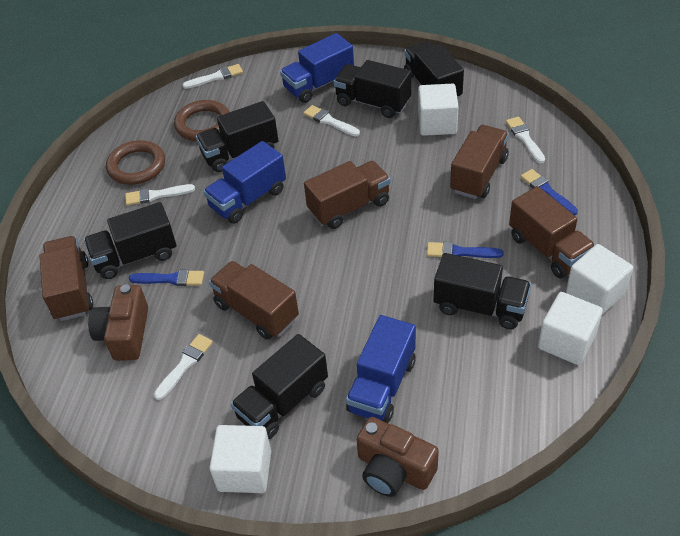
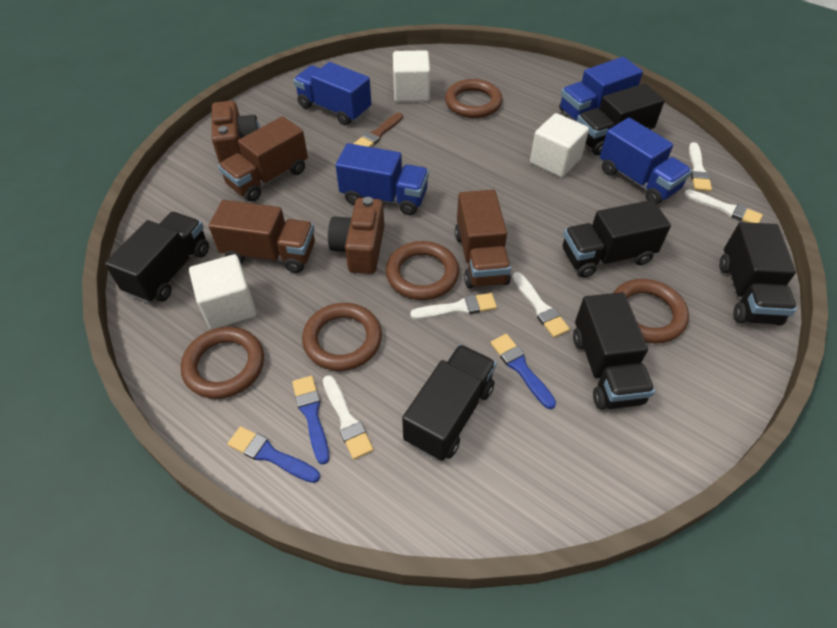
blue truck: [203,141,286,224] [280,33,354,103] [346,315,416,423] = 3 -> [293,62,371,126] [336,143,429,215] [559,57,643,121] [600,118,692,204] = 4
brown brush: none = 0 -> [354,113,403,147] = 1
brown ring: [106,140,165,185] [174,100,229,141] = 2 -> [181,327,264,399] [302,303,382,371] [386,241,459,300] [445,79,502,118] [613,279,689,343] = 5
brown truck: [39,236,94,321] [209,261,299,340] [304,161,391,229] [450,125,509,199] [509,186,595,279] = 5 -> [209,200,315,273] [218,116,308,202] [455,190,511,288] = 3
white cube: [209,425,271,493] [418,84,459,136] [538,292,603,365] [566,244,633,315] = 4 -> [189,254,257,330] [393,50,430,102] [530,113,589,177] = 3

